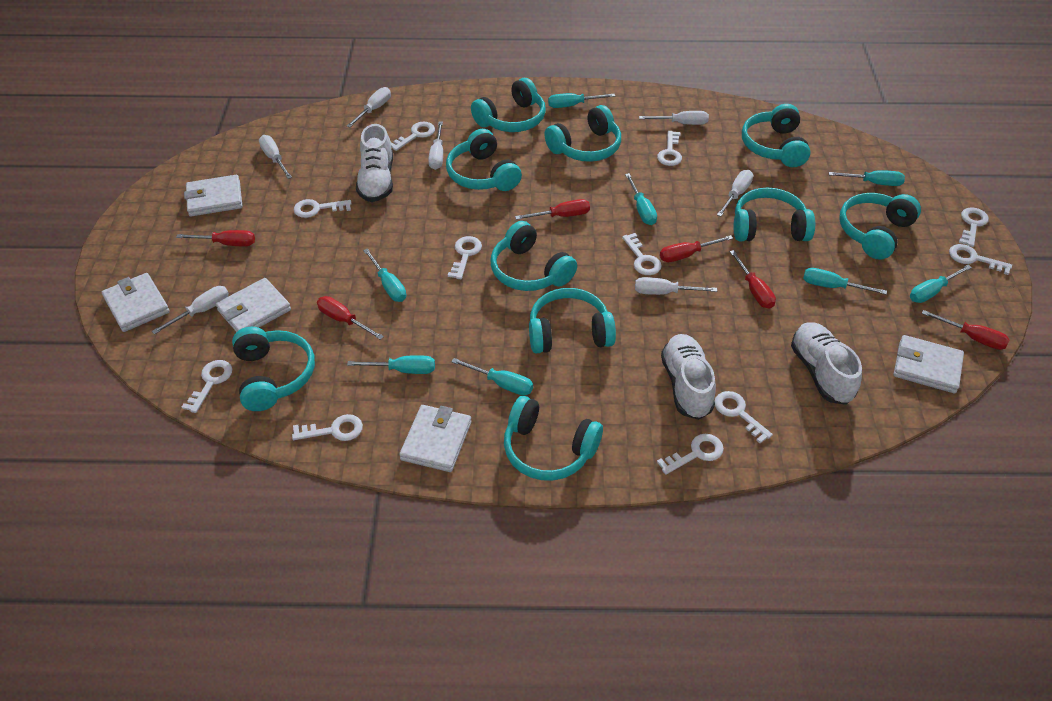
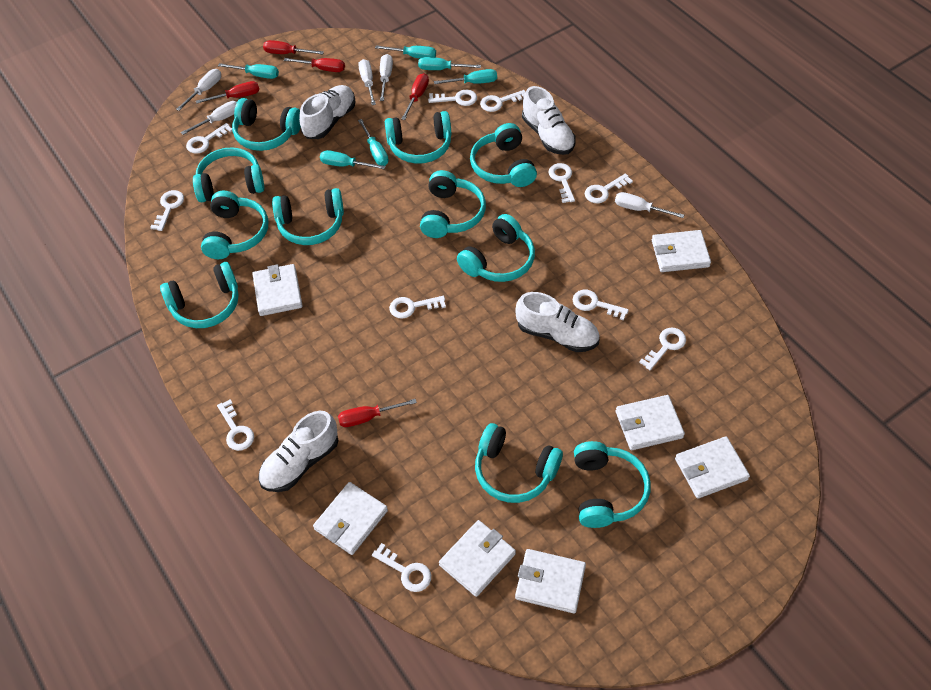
red screwdriver: [176,230,255,246] [317,296,384,340] [515,199,590,220] [660,235,733,262] [730,250,776,309] [921,310,1009,350] = 6 -> [196,81,259,104] [263,40,324,54] [284,58,345,72] [338,399,417,427] [401,73,429,120] = 5
turquoise headphones: [232,327,315,411] [446,129,522,191] [471,78,546,132] [490,221,577,291] [504,396,603,481] [529,288,616,353] [544,105,621,162] [734,188,815,241] [742,104,810,167] [839,193,921,260] = 10 -> [160,262,239,328] [193,147,264,202] [201,191,268,259] [232,98,301,151] [272,188,344,245] [385,111,451,164] [420,170,486,238] [457,214,535,282] [470,123,537,187] [475,423,563,503] [574,441,651,528] = 11
turquoise screwdriver: [347,355,435,374] [363,248,406,302] [451,358,533,396] [548,93,615,108] [625,173,657,225] [803,268,887,295] [829,170,905,186] [910,265,972,303] = 8 -> [218,63,279,79] [320,150,386,169] [358,119,389,166] [375,45,436,59] [418,57,481,70] [434,69,497,84] = 6
white screwdriver: [152,286,229,334] [259,135,292,179] [347,87,391,128] [428,122,443,170] [635,277,717,295] [639,111,709,125] [717,170,753,217] = 7 -> [176,69,221,111] [181,101,237,135] [358,59,376,105] [380,54,393,101] [615,192,684,218] = 5
white shoe: [356,124,393,202] [661,334,716,420] [791,322,862,405] = 3 -> [258,411,338,492] [299,85,356,139] [515,292,600,352] [522,86,576,155] = 4
white wallet: [102,273,170,332] [184,175,242,217] [216,278,291,332] [399,405,472,472] [894,335,964,393] = 5 -> [252,264,303,316] [313,482,388,555] [439,520,516,597] [515,549,586,613] [616,395,685,450] [652,230,711,272] [675,436,750,499] = 7

